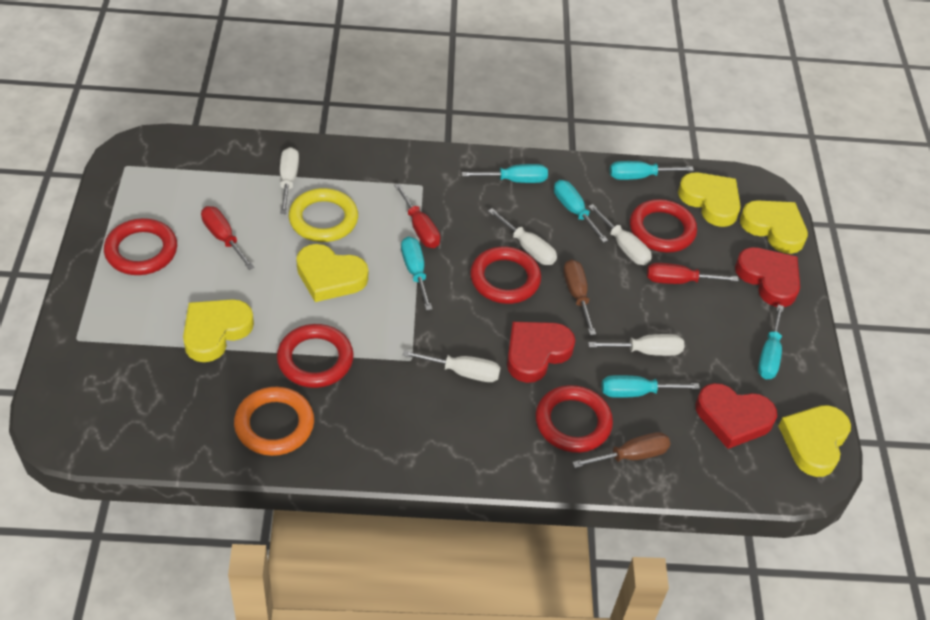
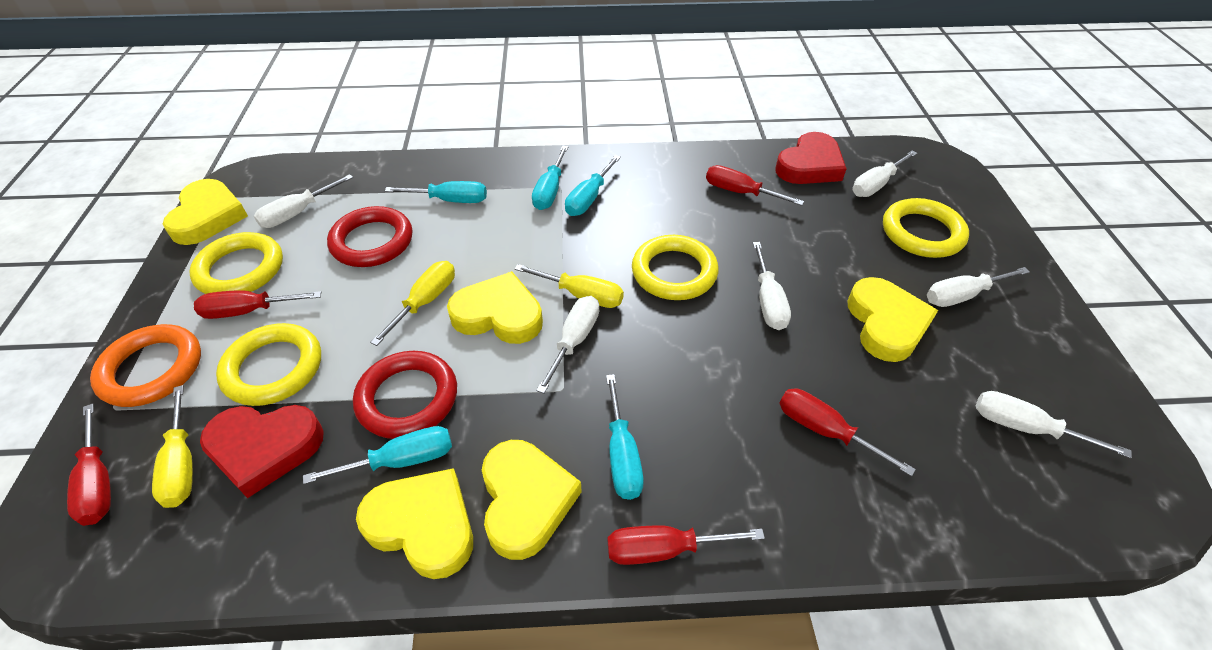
brown screwdriver: [563,259,596,335] [572,432,670,468] = 2 -> none = 0
red heart: [507,322,575,383] [695,383,777,449] [735,247,800,307] = 3 -> [200,405,324,498] [775,132,847,184] = 2
red ring: [104,218,177,275] [277,324,354,388] [470,247,541,304] [535,385,613,453] [630,199,697,253] = 5 -> [327,206,412,267] [353,351,457,439] = 2
red screwdriver: [201,206,254,270] [394,183,440,248] [647,263,739,284] = 3 -> [67,403,111,526] [194,290,321,319] [607,526,765,565] [706,165,804,206] [779,388,916,477] = 5
turquoise screwdriver: [401,236,432,310] [462,164,548,183] [554,180,608,243] [601,375,700,398] [609,161,694,180] [758,304,784,379] = 6 -> [303,426,452,484] [385,181,487,203] [532,146,568,210] [565,155,621,216] [606,374,644,500] = 5
white screwdriver: [280,147,299,214] [403,350,501,382] [488,208,557,265] [588,204,652,265] [588,334,684,356] = 5 -> [254,174,353,228] [536,296,599,394] [753,242,791,330] [852,151,917,197] [927,267,1030,307] [976,391,1132,458] = 6
yellow ring: [289,188,358,242] = 1 -> [189,232,283,294] [216,323,321,406] [632,235,719,300] [883,198,969,258] = 4
yellow screwdriver: none = 0 -> [152,385,193,508] [370,261,455,346] [515,264,624,308] = 3

